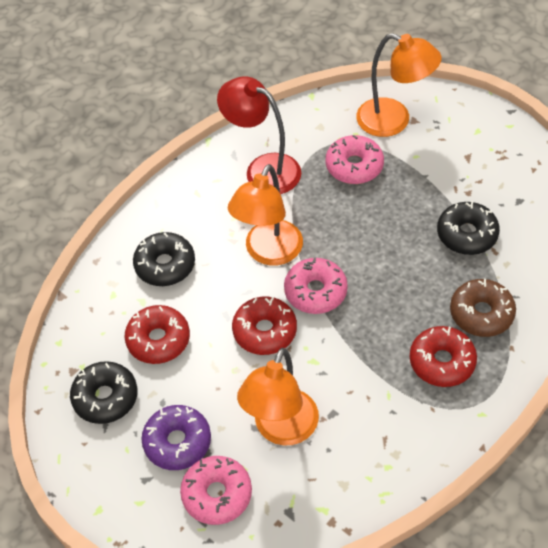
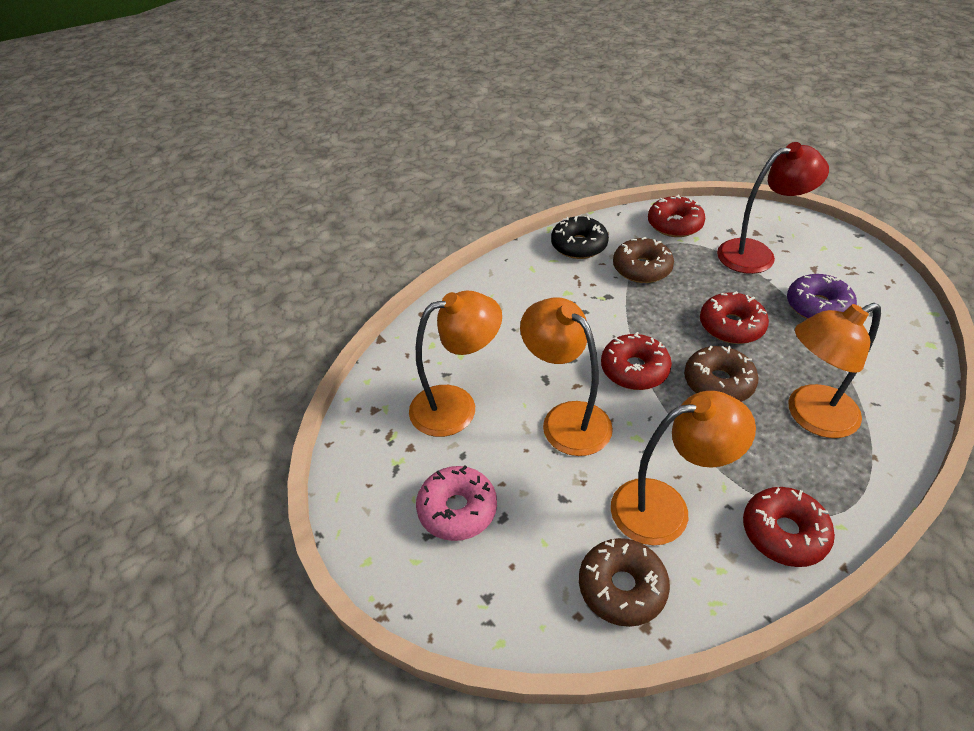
black donut: [70,361,137,424] [133,232,195,286] [437,201,500,255] = 3 -> [551,216,609,259] = 1
brown donut: [450,279,516,337] = 1 -> [579,538,670,627] [613,237,674,283] [684,346,759,402] = 3
orange lamp: [228,164,303,266] [237,348,319,446] [356,33,442,137] = 3 -> [409,291,502,437] [520,297,613,456] [611,391,756,545] [788,303,881,438] = 4
pink donut: [180,456,252,525] [284,258,348,314] [326,135,384,184] = 3 -> [416,466,497,541] = 1
red donut: [125,305,190,364] [232,296,297,355] [410,326,477,387] = 3 -> [601,332,672,390] [648,195,705,237] [700,291,769,344] [743,487,835,567] = 4

